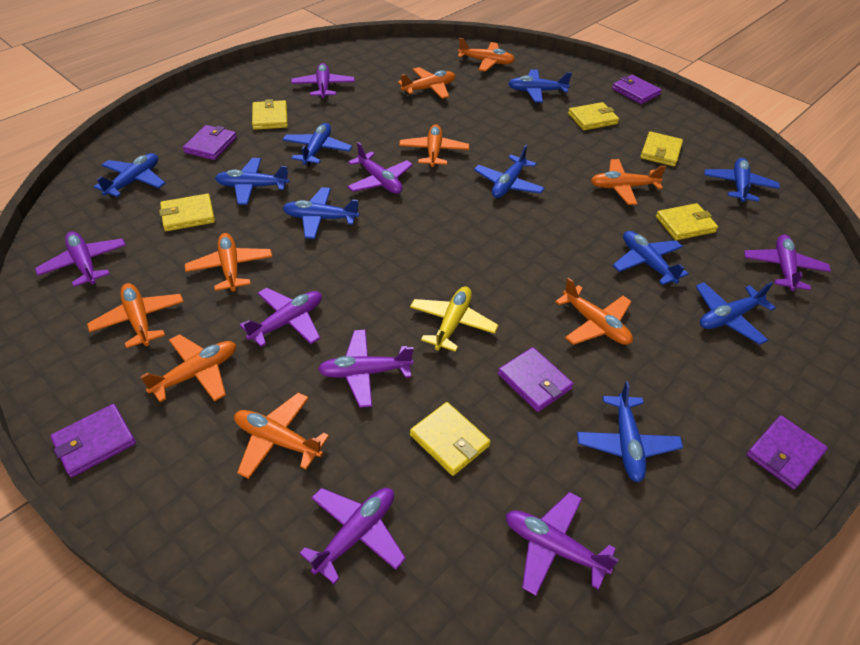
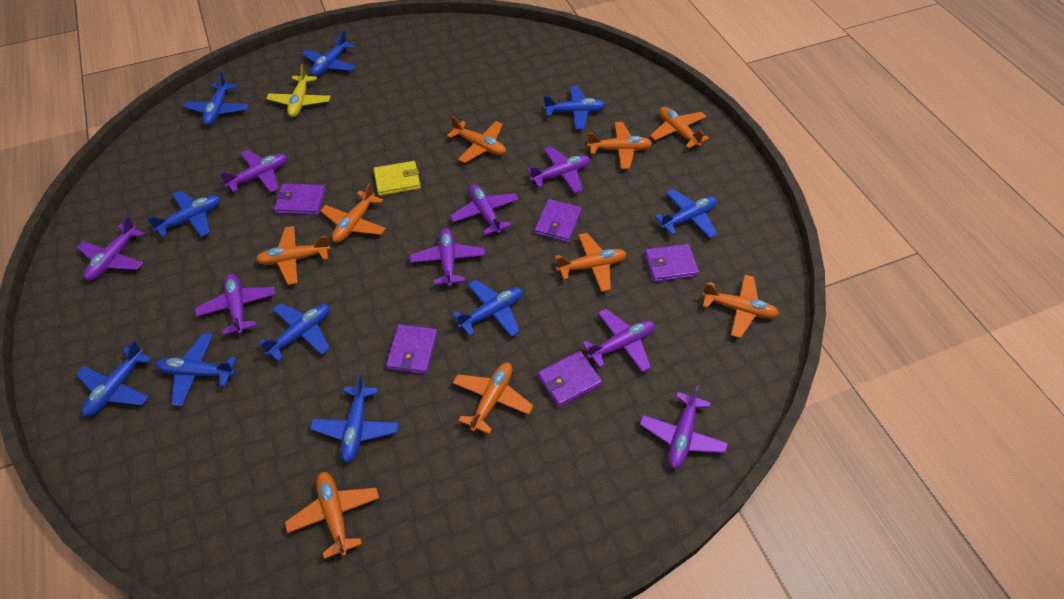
yellow wallet: [159,194,215,231] [252,99,288,130] [410,402,491,476] [568,102,619,130] [640,131,683,166] [656,203,718,240] = 6 -> [374,161,421,196] = 1

